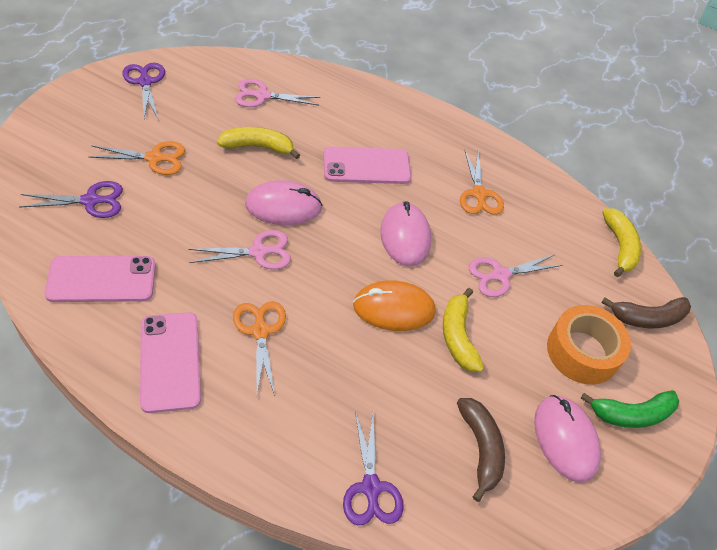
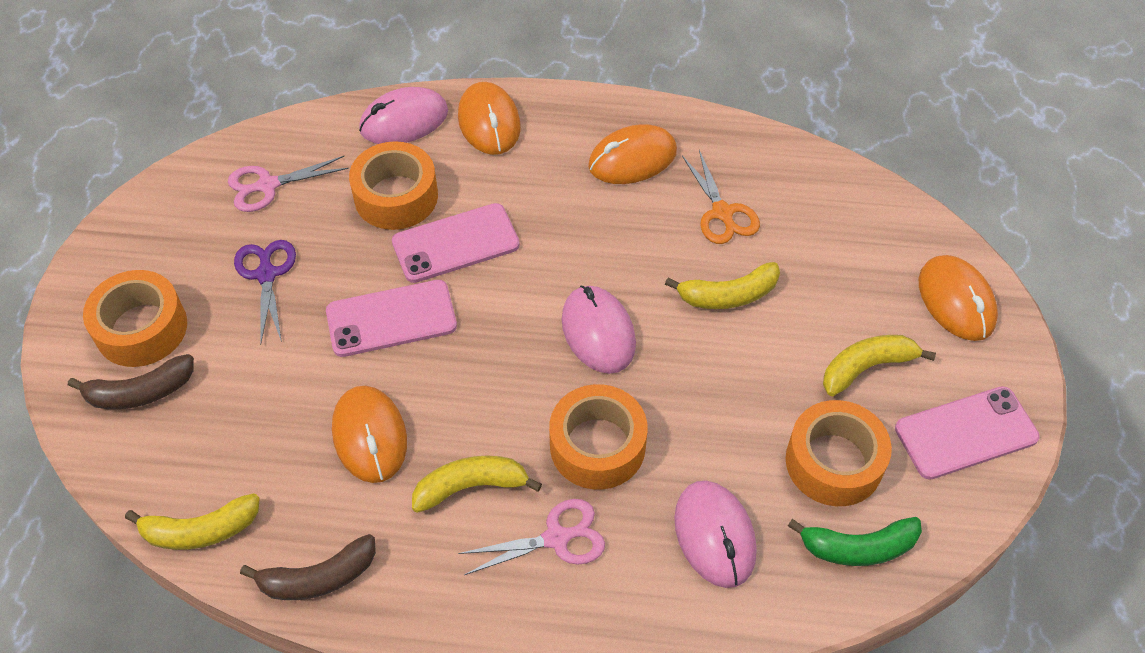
orange mouse: [353,280,436,331] = 1 -> [332,386,407,483] [458,82,521,155] [588,124,677,184] [919,255,998,341] = 4
orange scissors: [89,141,185,175] [233,301,286,396] [460,151,504,215] = 3 -> [682,150,760,244] = 1
orange tape: [547,305,631,385] = 1 -> [83,270,187,367] [349,141,438,230] [549,384,648,490] [786,400,892,506] = 4
pink scissors: [188,230,291,270] [235,79,320,107] [469,254,563,297] = 3 -> [228,156,349,212] [458,499,605,575] = 2
purple scissors: [19,181,123,218] [123,63,165,118] [343,412,404,525] = 3 -> [234,240,296,345] = 1
yellow banana: [217,127,300,159] [443,288,484,372] [602,208,641,277] = 3 -> [125,493,260,550] [412,455,542,513] [665,262,780,309] [823,335,936,396] = 4

